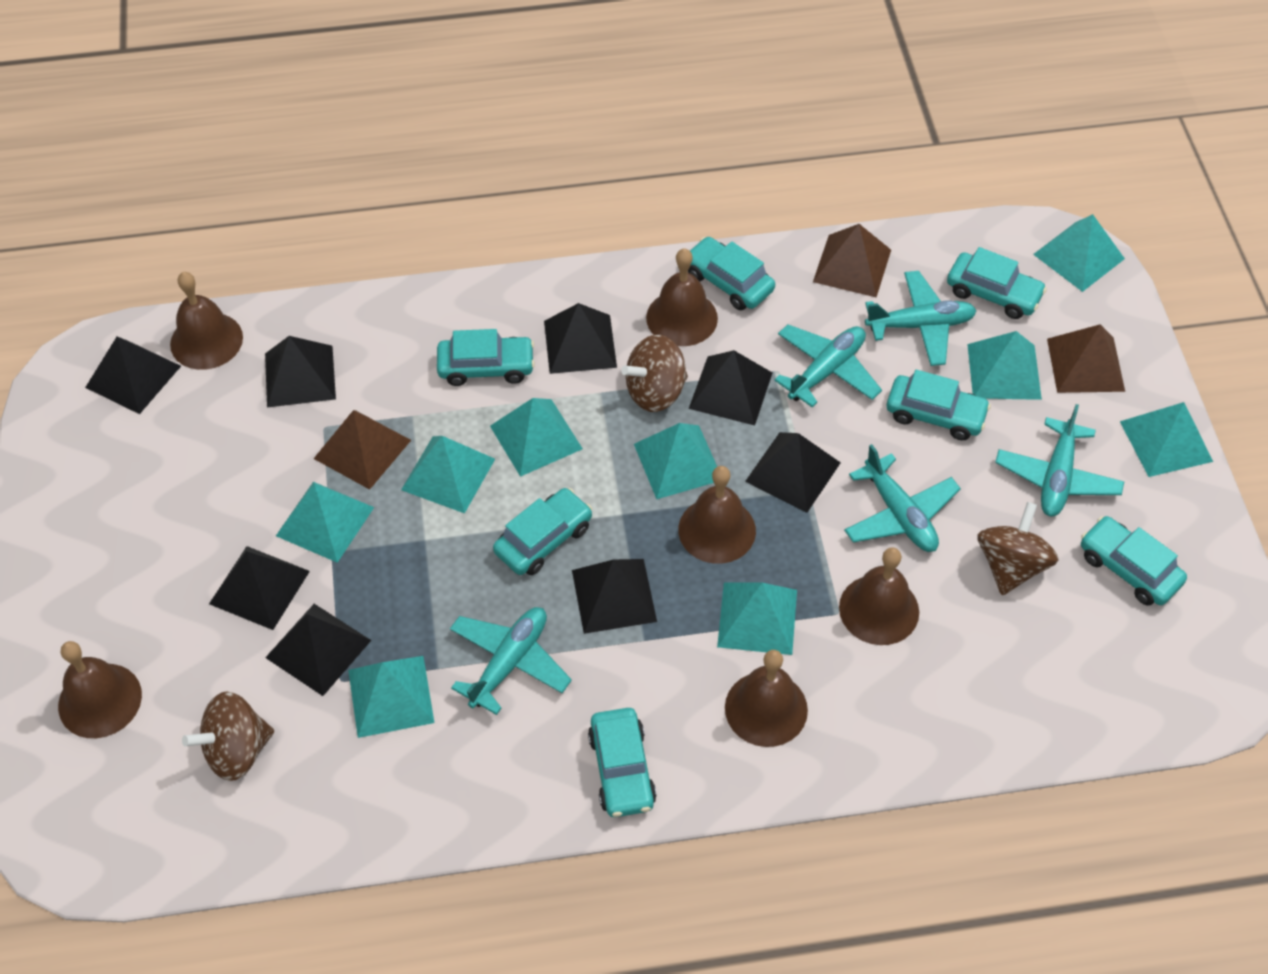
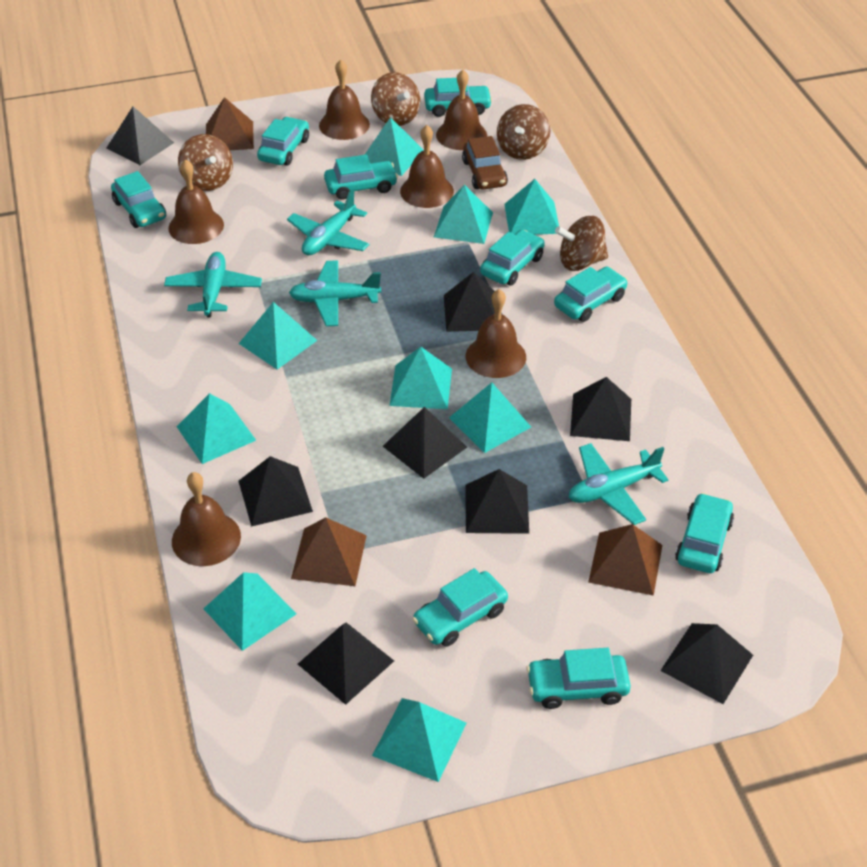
brown car: none = 0 -> [462,136,508,189] = 1
brown spinning top: [182,691,274,781] [621,335,688,412] [977,502,1059,595] = 3 -> [178,134,233,191] [371,72,420,126] [497,104,550,160] [555,216,608,271] = 4
turquoise car: [437,329,535,386] [493,488,592,575] [588,708,656,817] [688,237,775,310] [887,370,991,440] [947,247,1047,319] [1081,516,1187,606] = 7 -> [111,171,166,228] [257,117,309,166] [324,155,398,200] [412,568,508,647] [424,78,492,117] [480,230,545,285] [526,648,631,709] [554,267,628,322] [675,493,734,573] = 9
turquoise plane: [450,607,572,715] [774,325,882,407] [844,444,961,552] [865,271,977,366] [995,404,1124,517] = 5 -> [164,252,262,317] [287,189,370,255] [289,261,381,326] [569,443,668,525] = 4

